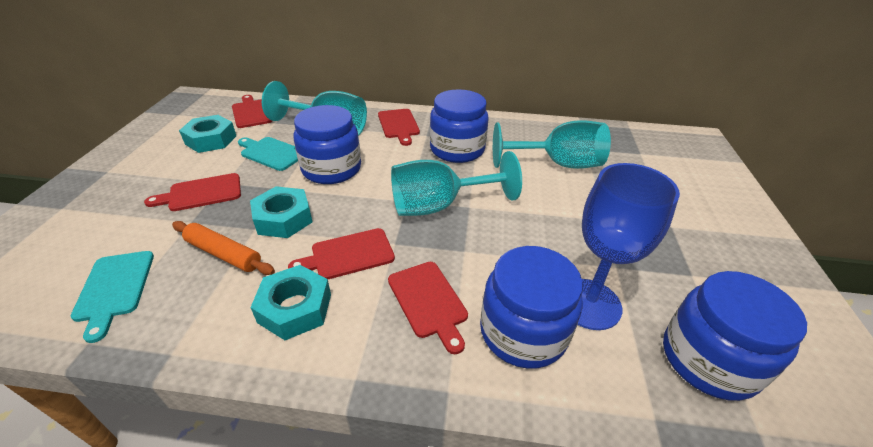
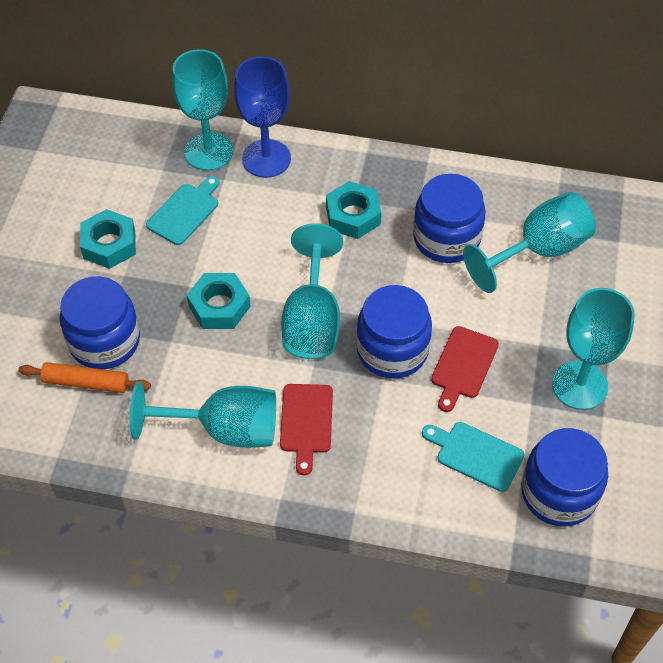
red cutting board: [144,173,241,211] [232,95,272,128] [288,228,395,279] [378,109,420,146] [388,262,468,354] = 5 -> [280,384,333,475] [431,326,499,412] = 2
turquoise goblet: [262,81,367,136] [391,151,522,216] [493,120,611,169] = 3 -> [130,382,276,448] [172,49,233,171] [281,223,343,359] [463,192,596,293] [552,288,635,410] = 5

